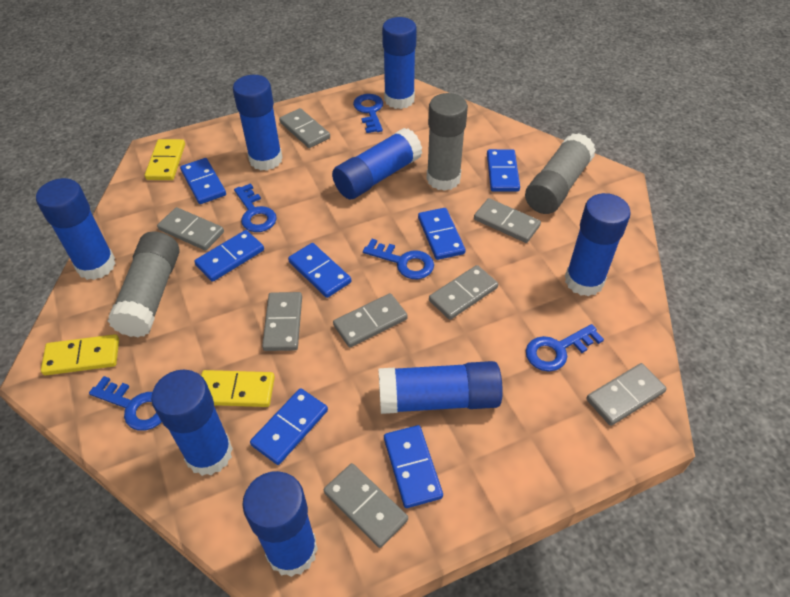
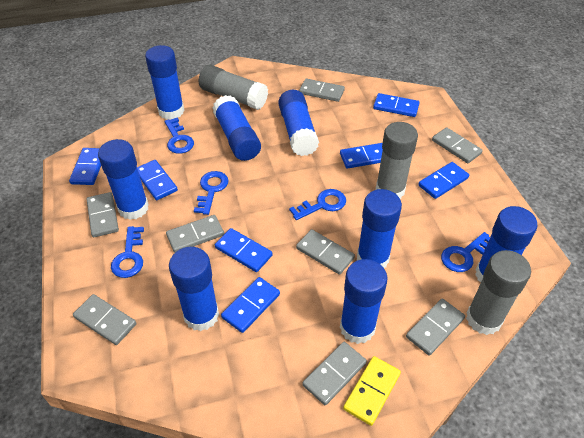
yellow domino: [41,334,119,376] [145,139,185,180] [201,370,275,407] = 3 -> [343,356,401,426] = 1

